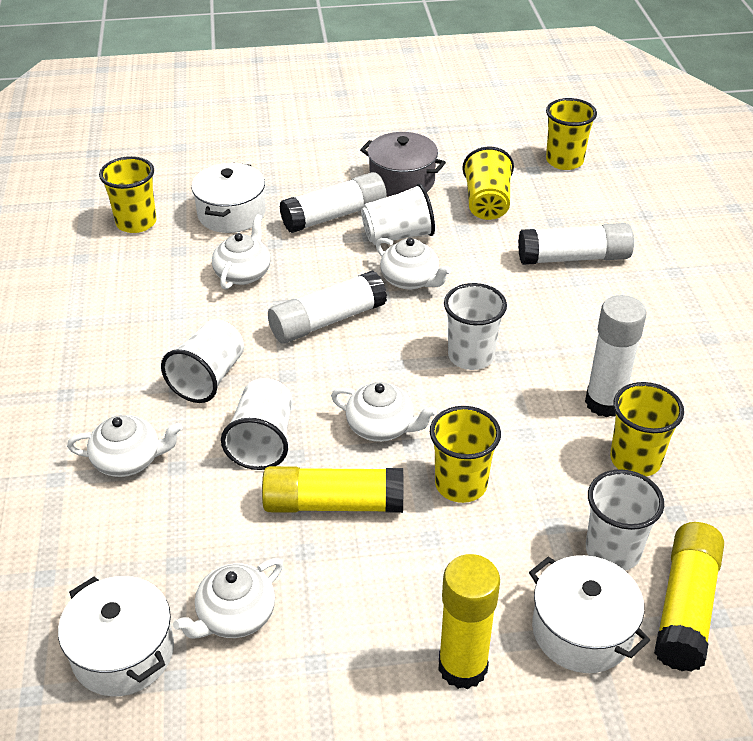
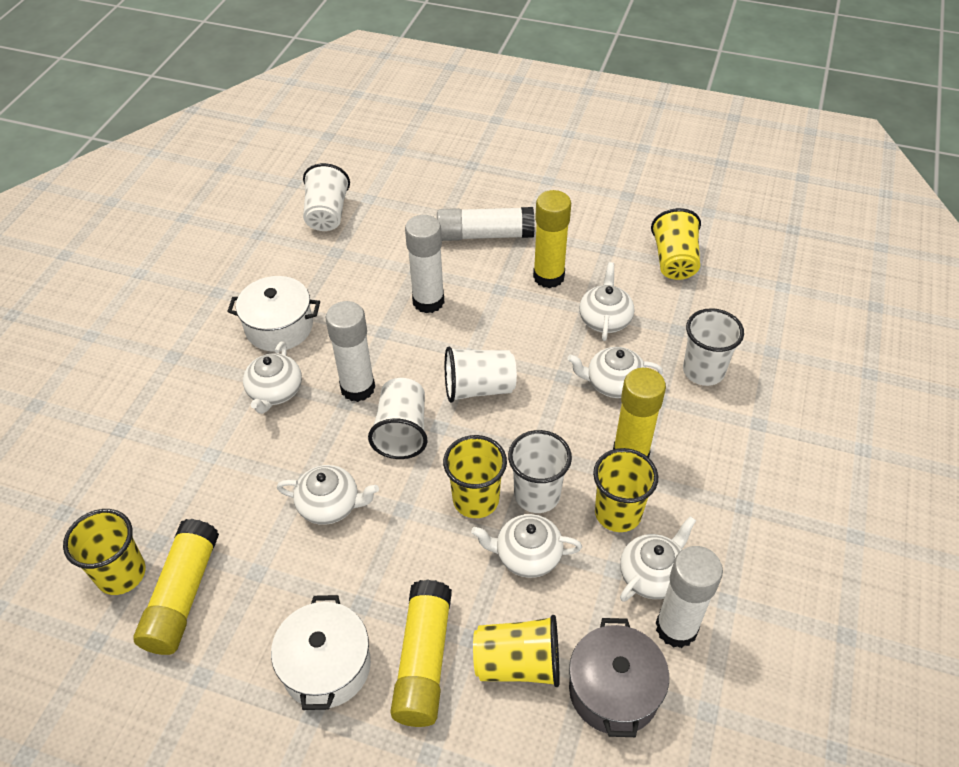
white pot: [58,576,174,696] [191,163,265,233] [529,555,650,673] = 3 -> [227,276,320,352] [271,595,371,710] = 2
white teapot: [67,415,182,477] [173,558,283,638] [212,214,271,290] [331,382,437,442] [376,238,451,290] = 5 -> [243,341,302,414] [277,465,379,525] [471,514,582,578] [567,347,663,398] [579,262,634,341] [620,516,696,602] = 6
yellow glue stick: [262,466,403,513] [438,554,500,689] [654,522,724,672] = 3 -> [133,519,219,655] [391,579,452,727] [533,190,571,288] [613,368,666,458] = 4

